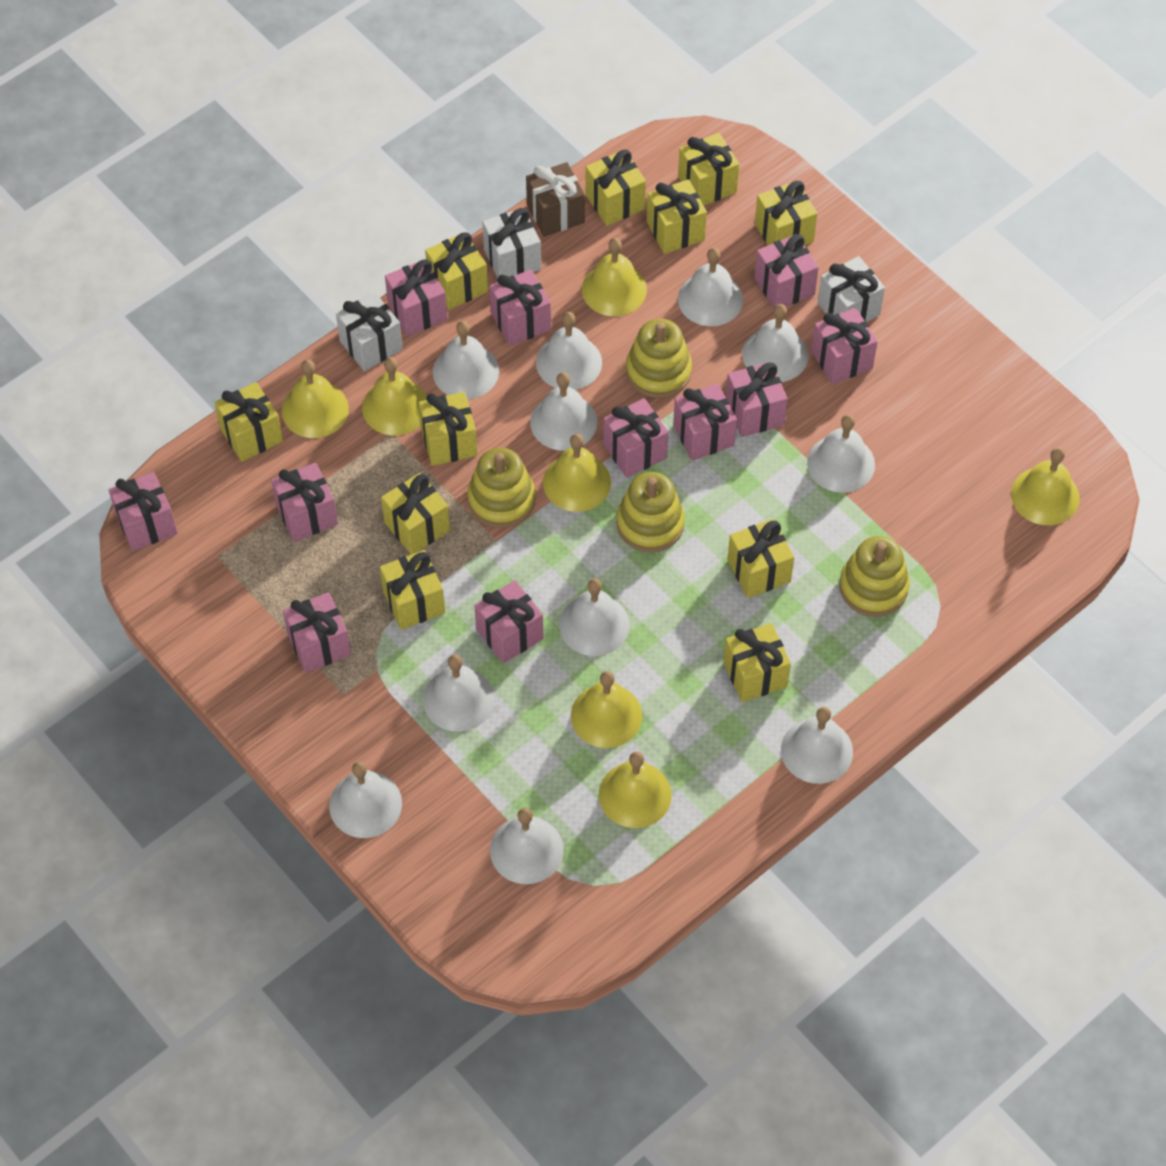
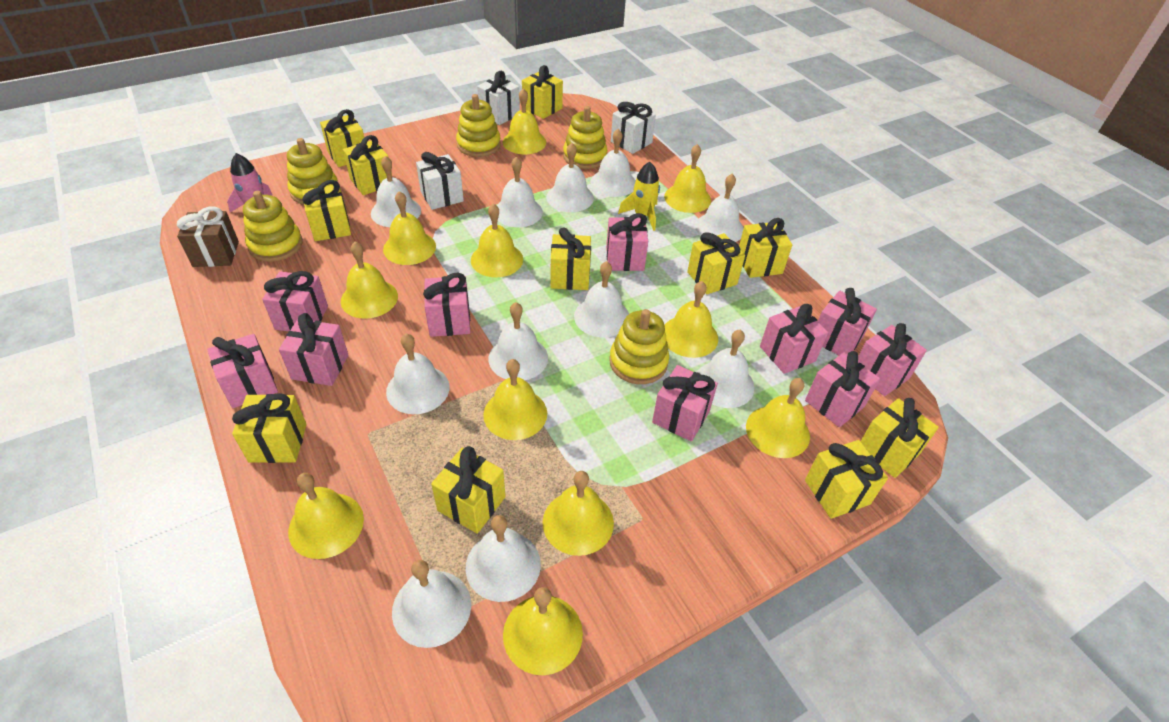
pink gift: [109,472,177,551] [271,463,338,542] [283,592,351,673] [385,259,447,336] [474,580,544,664] [490,269,551,346] [603,398,668,478] [673,383,737,461] [726,362,788,437] [754,234,819,308] [811,307,878,385] = 11 -> [207,334,278,408] [262,271,328,331] [279,313,348,386] [423,273,470,337] [606,213,648,271] [652,365,718,441] [760,304,828,374] [805,351,880,427] [818,288,877,355] [858,323,927,396] = 10
pink rocket: none = 0 -> [227,153,272,212] = 1
yellow bell: [282,360,349,438] [362,357,427,435] [543,434,611,512] [571,671,642,748] [582,238,647,316] [599,751,672,828] [1011,447,1080,525] = 7 -> [288,473,364,559] [341,242,398,319] [383,191,436,265] [471,203,523,277] [483,359,547,440] [503,89,546,155] [503,587,583,675] [542,471,614,556] [664,144,711,213] [665,281,718,358] [746,378,810,458] = 11
yellow rocket: none = 0 -> [618,162,660,231] = 1
yellow stacking toy: [467,448,535,528] [616,472,685,552] [626,319,692,398] [839,536,910,617] = 4 -> [243,191,302,262] [287,138,338,205] [456,94,501,157] [563,106,607,169] [609,309,669,384] = 5

